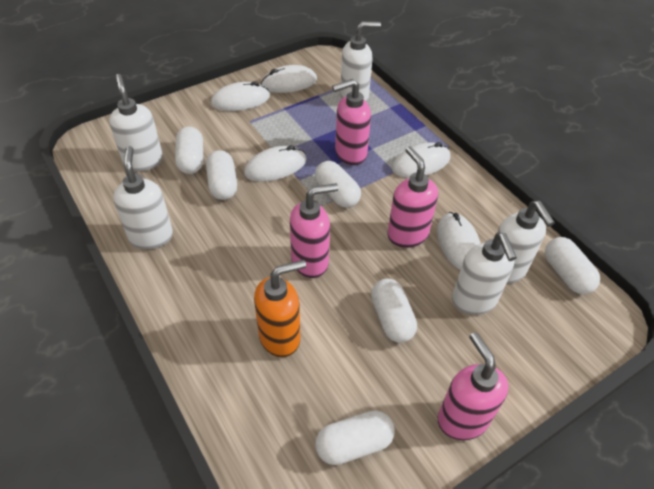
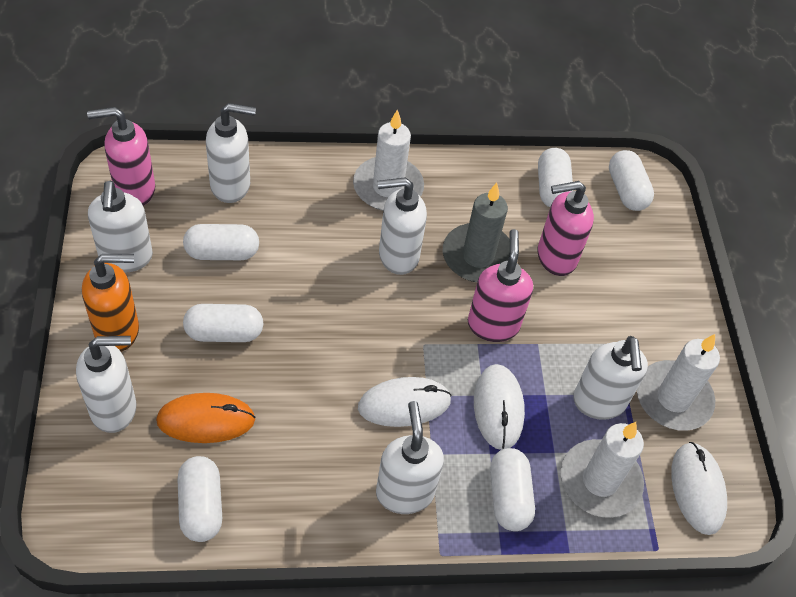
grey candle: none = 0 -> [443,183,510,282] = 1
orange mouse: none = 0 -> [156,393,255,443] = 1
pink soap dispenser: [290,183,338,278] [332,79,371,165] [387,146,438,248] [438,332,509,440] = 4 -> [87,107,155,206] [468,229,533,342] [537,181,594,276] = 3
white candle: none = 0 -> [353,110,424,211] [561,422,644,518] [637,334,720,431] = 3
white mouse: [211,81,270,111] [244,145,307,182] [261,65,317,93] [392,142,450,178] [437,212,481,270] = 5 -> [358,377,452,427] [474,364,525,450] [671,442,727,535] = 3
white soap dispenser: [109,74,163,171] [113,146,173,249] [340,21,381,102] [452,232,517,315] [497,201,555,284] = 5 -> [76,336,136,433] [88,181,153,273] [206,103,256,203] [376,401,444,514] [377,177,427,275] [573,336,648,420] = 6

